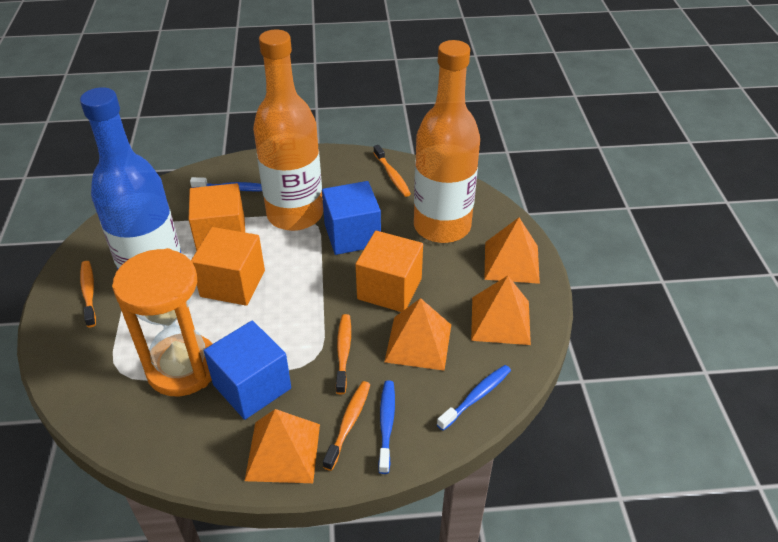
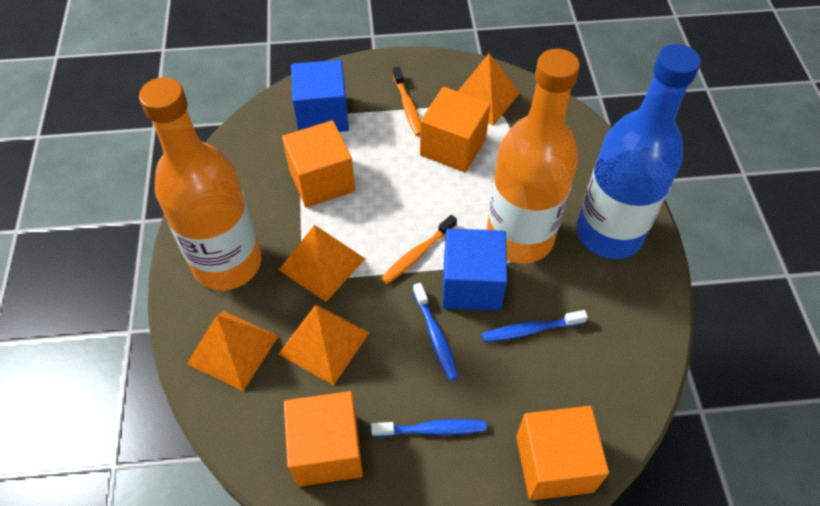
orange cube: [188,183,245,251] [191,227,265,306] [356,231,423,312] = 3 -> [282,120,355,208] [284,391,363,487] [420,87,491,173] [516,406,609,501] = 4
orange hourglass: [112,248,212,397] = 1 -> none = 0
orange toothbrush: [80,261,96,327] [323,381,370,471] [336,314,351,394] [373,145,411,197] = 4 -> [381,215,457,284] [393,66,420,136] = 2

